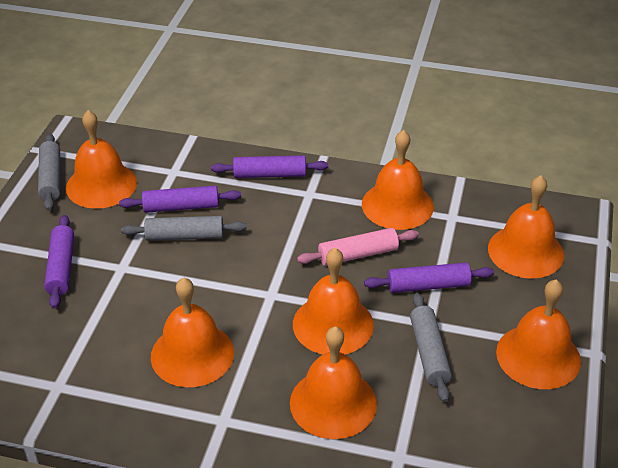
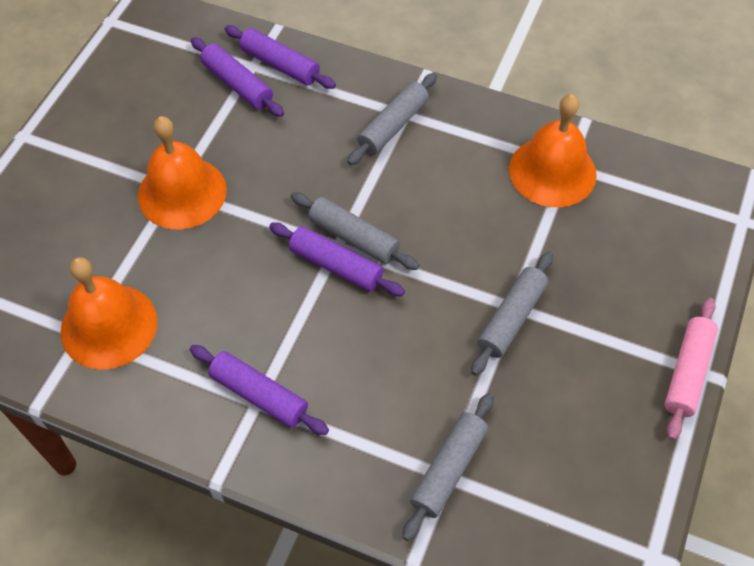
grey rolling pin: [38,133,60,211] [121,216,247,241] [410,293,452,402] = 3 -> [291,192,419,270] [347,73,437,165] [403,393,494,541] [471,252,553,376] = 4
orange bell: [66,110,137,209] [151,277,234,387] [290,326,377,439] [293,248,374,354] [362,130,434,230] [488,175,564,279] [496,279,581,389] = 7 -> [60,257,157,370] [138,116,227,229] [509,94,597,207] = 3

